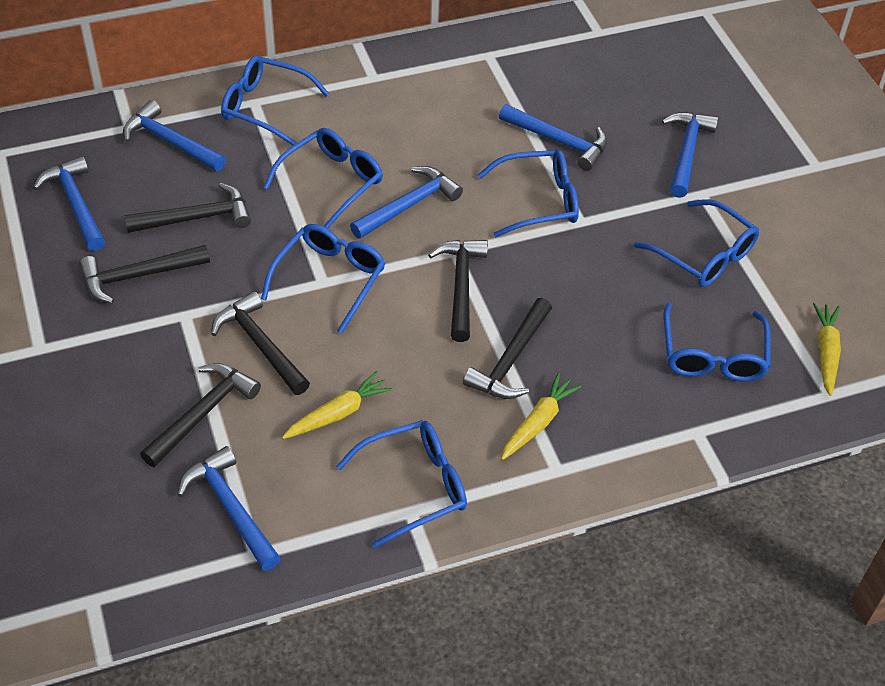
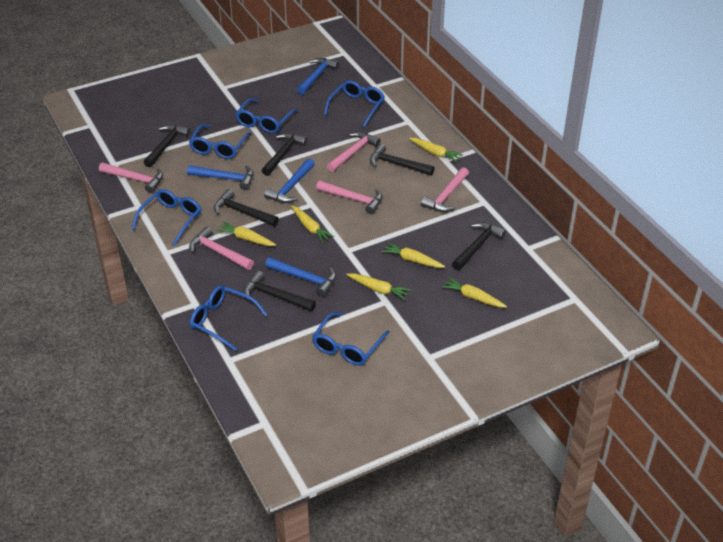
blue glasses: [221,56,329,146] [261,224,385,334] [263,128,383,229] [336,420,467,548] [478,150,579,237] [634,199,759,287] [664,303,771,382] = 7 -> [131,189,201,246] [189,124,252,159] [190,286,267,351] [236,98,297,133] [312,312,390,365] [324,80,385,128] = 6
blue hammer: [33,156,105,251] [123,100,226,171] [177,446,281,571] [350,166,463,239] [499,104,607,171] [662,112,718,198] = 6 -> [187,165,254,190] [264,159,315,203] [265,257,336,297] [297,58,339,95] = 4
pink hammer: none = 0 -> [99,163,163,193] [189,227,254,270] [316,181,383,214] [327,132,381,172] [421,167,469,212] = 5
yellow carrot: [282,371,393,439] [501,373,582,460] [813,303,841,396] = 3 -> [216,221,276,246] [291,206,334,243] [346,273,411,300] [382,242,445,268] [409,138,463,162] [442,277,507,307] = 6

